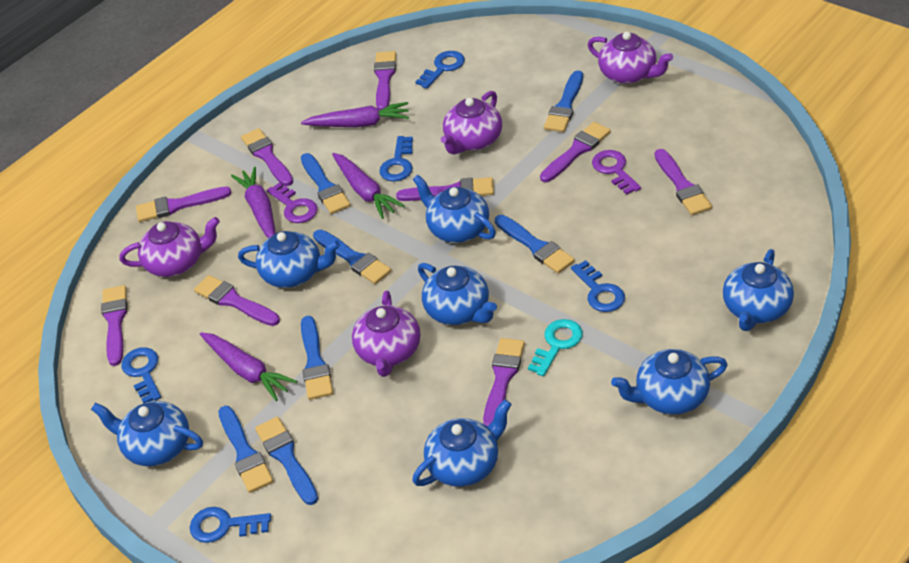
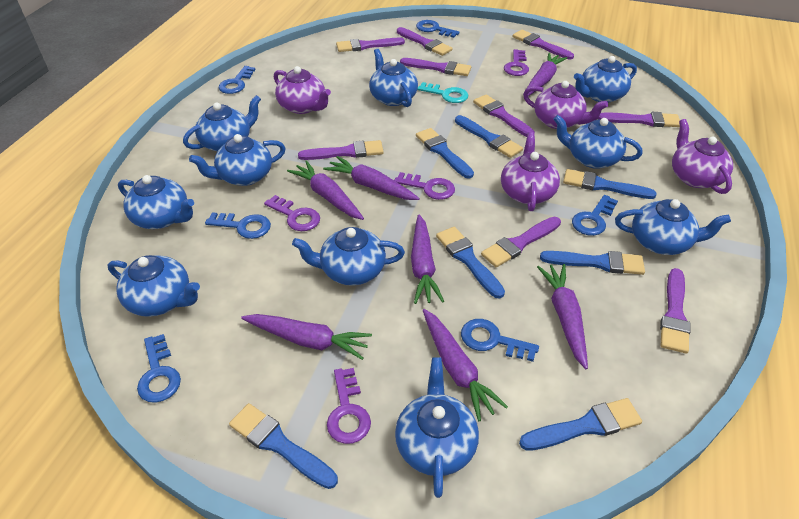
blue key: [121,347,161,403] [190,507,271,543] [379,136,413,182] [416,51,465,89] [571,260,625,312] = 5 -> [137,334,181,403] [205,212,271,239] [219,66,256,94] [416,20,459,38] [461,319,539,362] [572,195,618,236] = 6
blue teapot: [91,401,203,467] [238,231,340,288] [412,399,512,487] [413,175,496,243] [418,263,497,325] [611,349,728,415] [723,249,794,331] = 7 -> [108,255,200,317] [118,175,194,229] [183,95,261,152] [189,134,286,186] [292,227,405,286] [369,49,418,107] [395,357,479,498] [553,115,643,169] [574,56,637,103] [615,199,731,255] = 10
purple carrot: [200,332,297,401] [231,167,276,238] [301,102,409,127] [332,153,404,219] = 4 -> [241,314,372,360] [287,160,364,220] [323,156,420,200] [411,214,444,304] [423,309,508,421] [527,53,567,96] [537,264,588,369] = 7
purple key: [267,182,318,223] [592,150,641,195] = 2 -> [264,195,320,231] [327,368,371,444] [394,172,455,200] [504,49,529,76] = 4

